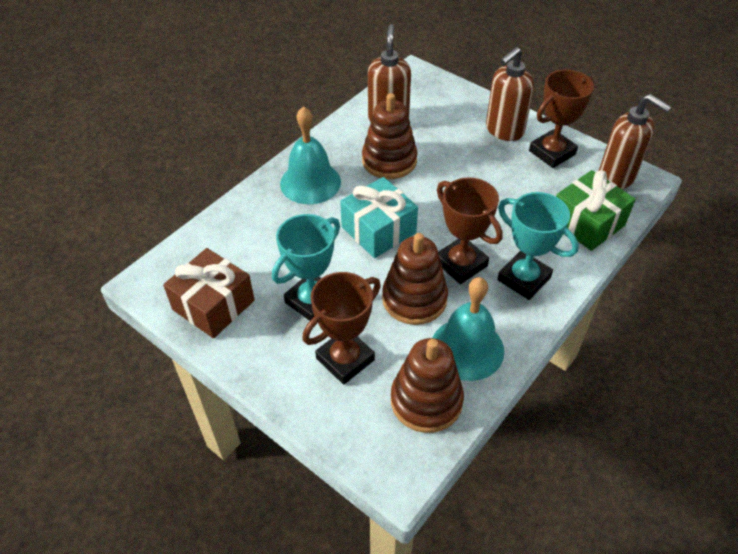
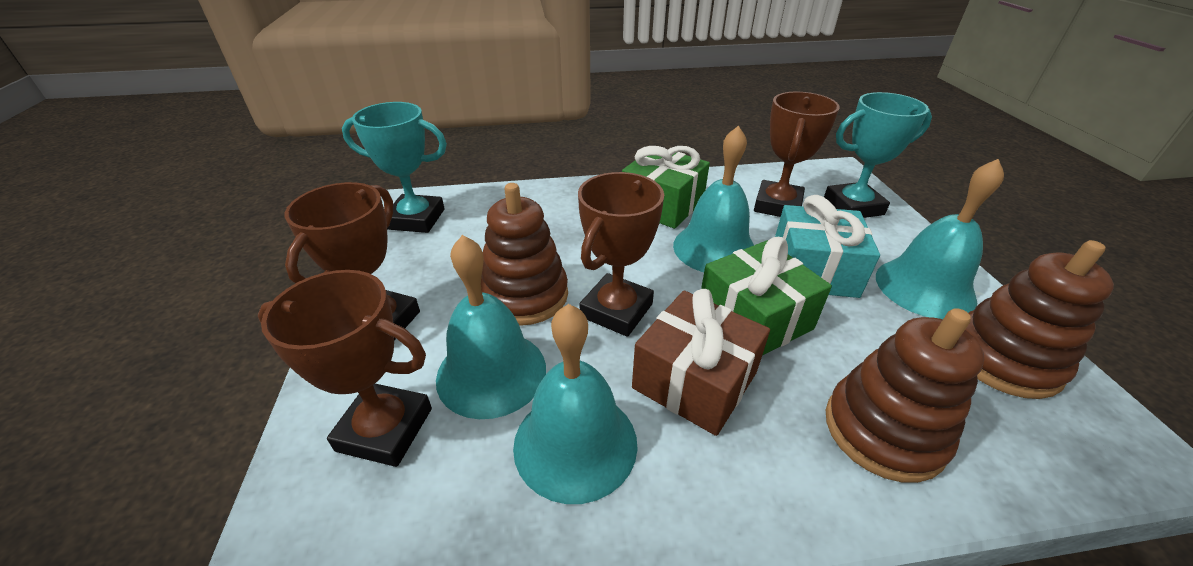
brown soap dispenser: [368,24,411,122] [486,47,534,141] [599,94,672,189] = 3 -> none = 0
brown trophy: [302,272,381,384] [437,177,503,284] [529,70,594,168] = 3 -> [258,270,432,467] [285,182,420,340] [578,172,664,337] [754,92,840,217] = 4
green gift: [556,170,636,251] = 1 -> [622,146,710,229] [701,237,832,356] = 2
turquoise bell: [280,106,341,204] [432,277,504,381] = 2 -> [436,235,546,419] [513,304,638,504] [673,126,754,272] [876,159,1004,319] = 4

